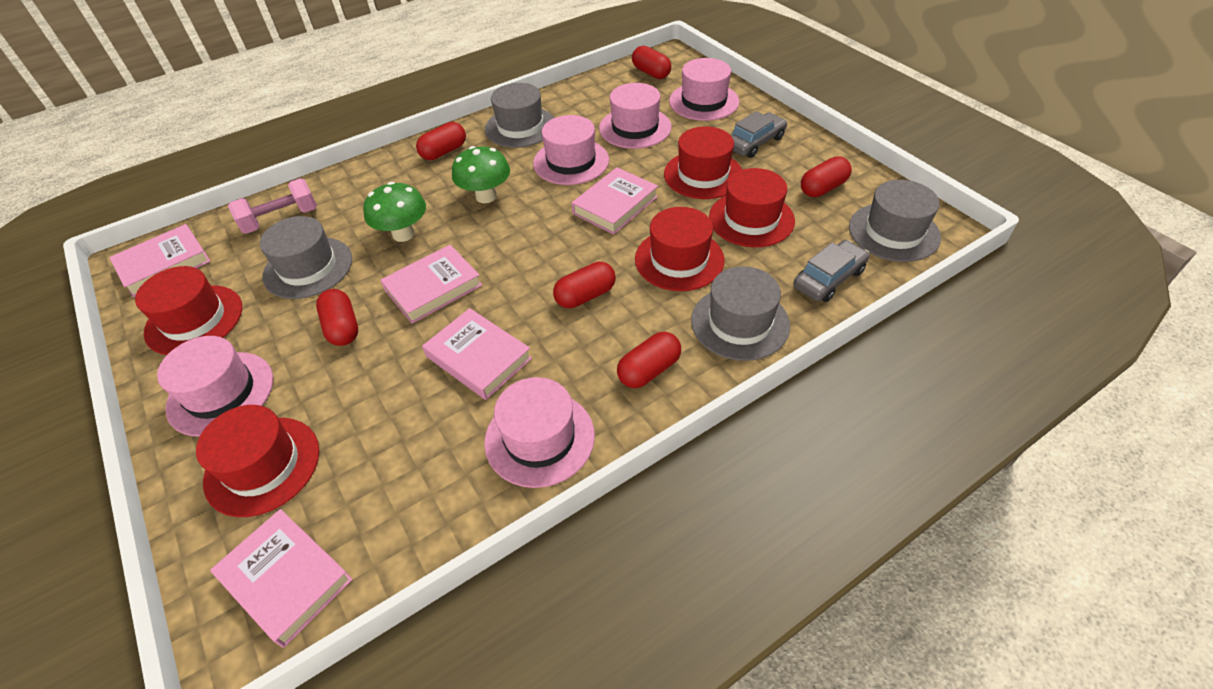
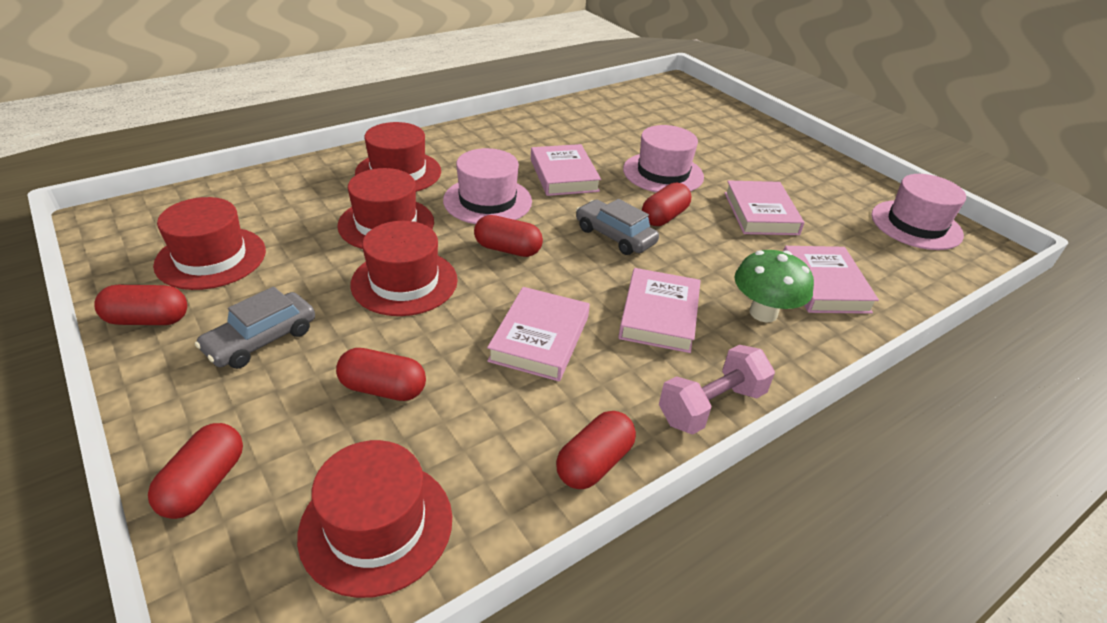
green mushroom: [363,182,426,242] [452,146,510,203] = 2 -> [735,250,814,322] = 1
grey hat: [260,216,352,299] [485,83,554,148] [691,266,790,361] [849,180,941,262] = 4 -> none = 0
pink hat: [157,336,273,437] [484,377,595,488] [533,115,609,185] [599,83,672,149] [669,58,739,121] = 5 -> [443,148,532,224] [623,125,704,192] [871,174,966,250] = 3

